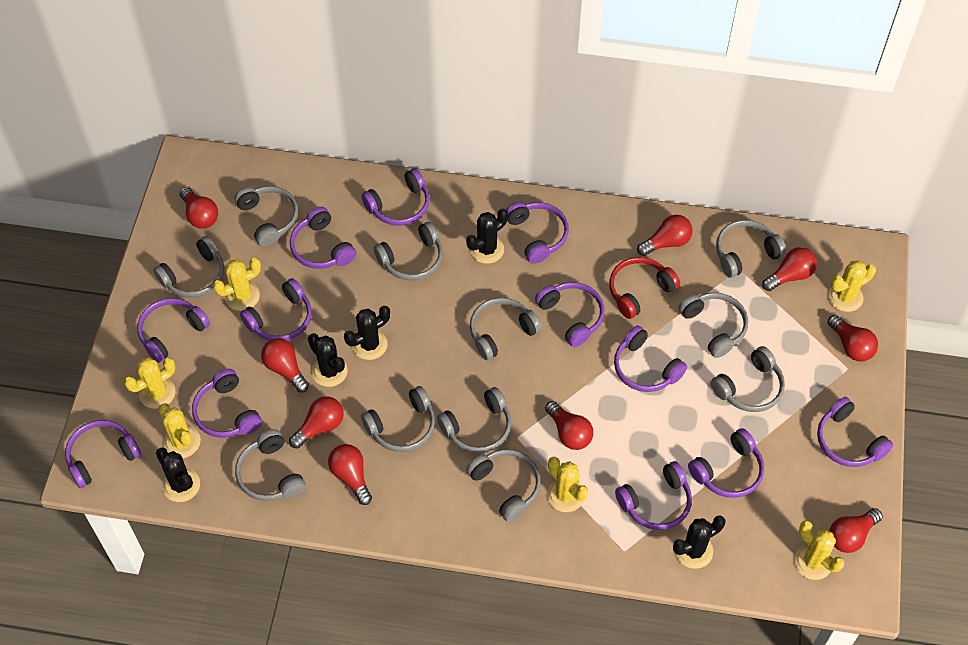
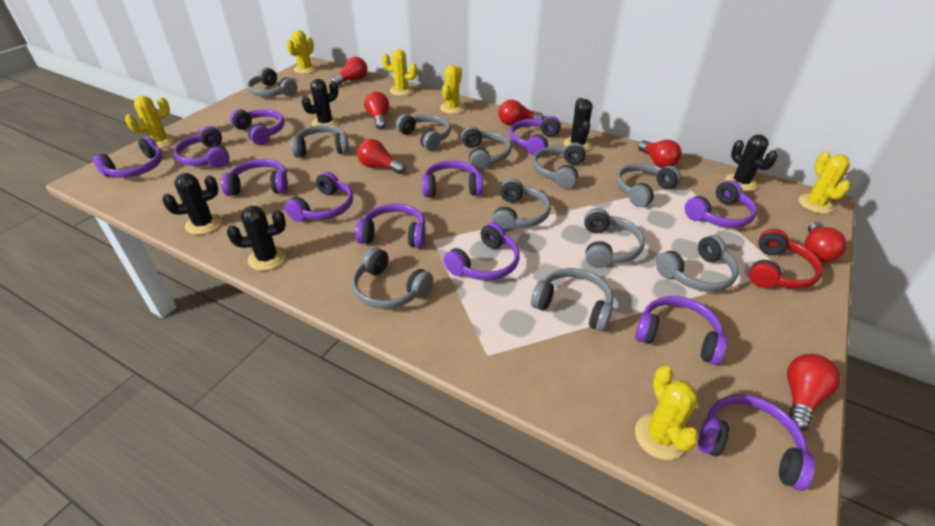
red light bulb: [179,187,218,229] [261,338,309,393] [289,396,344,449] [328,444,372,505] [545,401,593,450] [637,215,693,256] [762,247,817,291] [827,315,878,361] [829,508,883,553] = 9 -> [331,57,367,85] [357,139,406,174] [364,92,389,129] [498,100,543,126] [638,140,682,168] [787,354,841,431] [805,222,847,262] = 7

